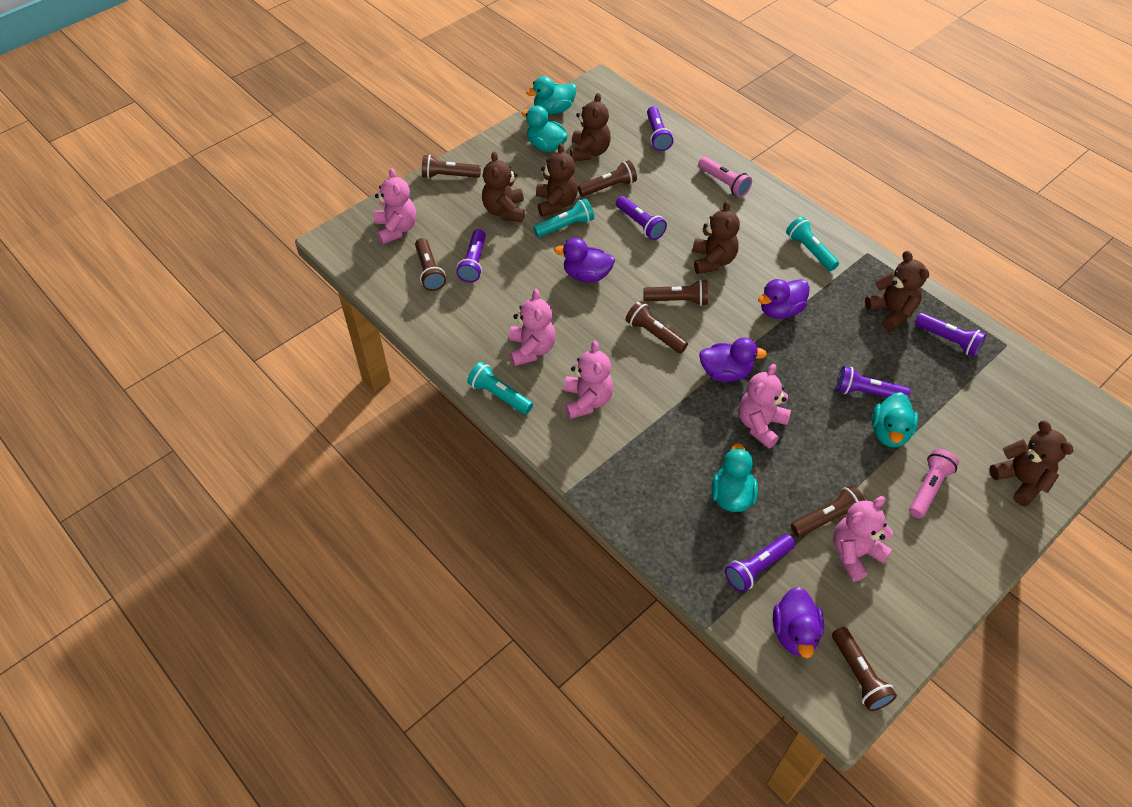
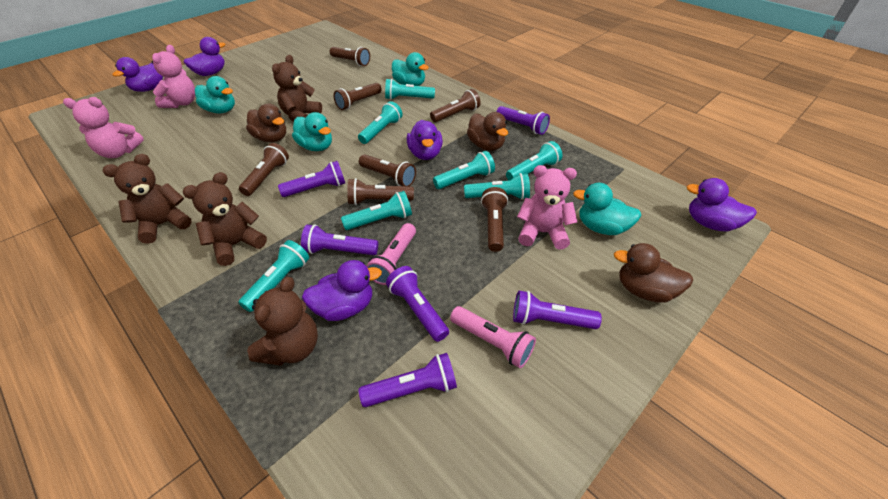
brown duck: none = 0 -> [246,104,286,142] [467,112,508,151] [614,243,693,303] = 3
brown teddy bear: [482,152,525,222] [536,143,578,217] [570,93,611,161] [692,201,740,274] [865,251,929,331] [989,420,1073,507] = 6 -> [103,154,192,244] [182,172,267,266] [247,277,318,366] [272,55,322,121] = 4
pink teddy bear: [374,168,416,244] [509,289,556,366] [564,341,613,419] [739,364,791,448] [833,496,893,582] = 5 -> [63,97,144,158] [152,45,195,108] [517,165,577,250] = 3
purple duck: [554,238,615,282] [699,338,767,382] [758,279,810,319] [773,587,824,658] = 4 -> [112,57,163,92] [184,37,226,76] [302,260,382,321] [407,120,443,160] [687,178,757,232] = 5
turquoise flashlight: [467,362,533,415] [533,198,594,237] [786,217,839,271] = 3 -> [238,240,309,312] [341,191,412,230] [358,101,402,144] [385,78,435,100] [433,151,495,189] [464,173,530,200] [506,141,562,180] = 7

